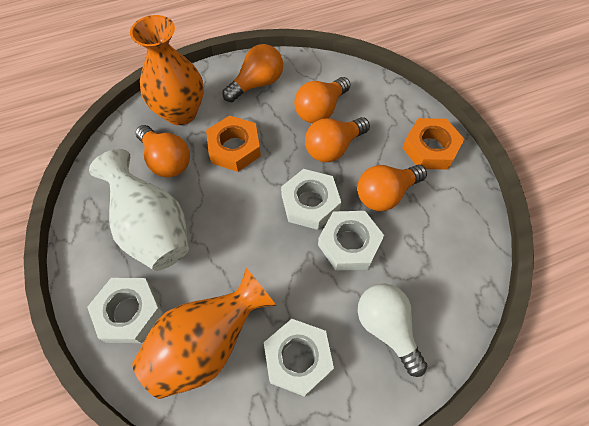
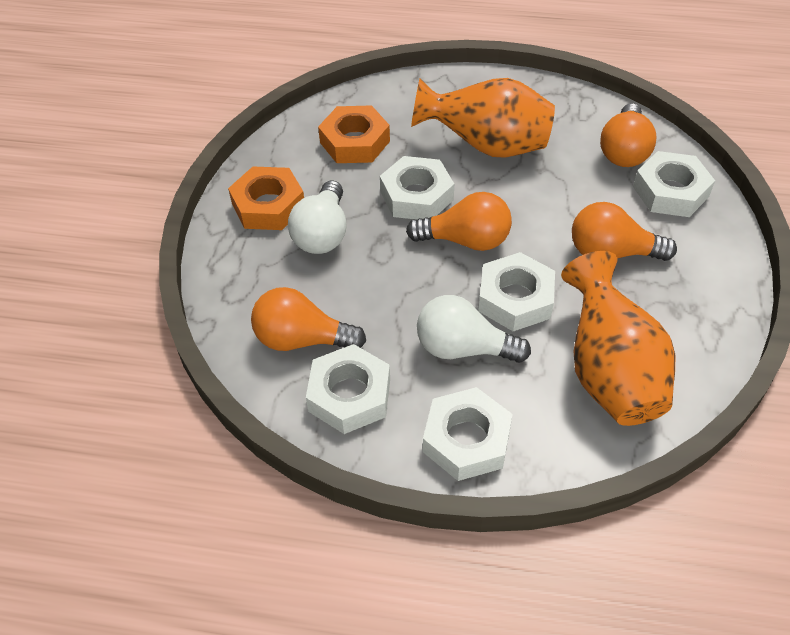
orange light bulb: [136,125,190,178] [222,44,283,102] [294,77,350,123] [305,117,370,162] [358,165,427,211] = 5 -> [251,287,366,351] [406,192,512,251] [572,202,677,261] [600,103,657,167] = 4
white light bulb: [358,284,427,377] = 1 -> [288,180,346,254] [417,295,531,363] = 2
white nut: [87,278,163,343] [264,319,334,397] [281,169,341,230] [318,211,384,271] = 4 -> [306,344,390,434] [380,156,454,220] [423,387,513,481] [478,252,555,331] [633,151,715,217] = 5
white vase: [89,149,189,271] = 1 -> none = 0

